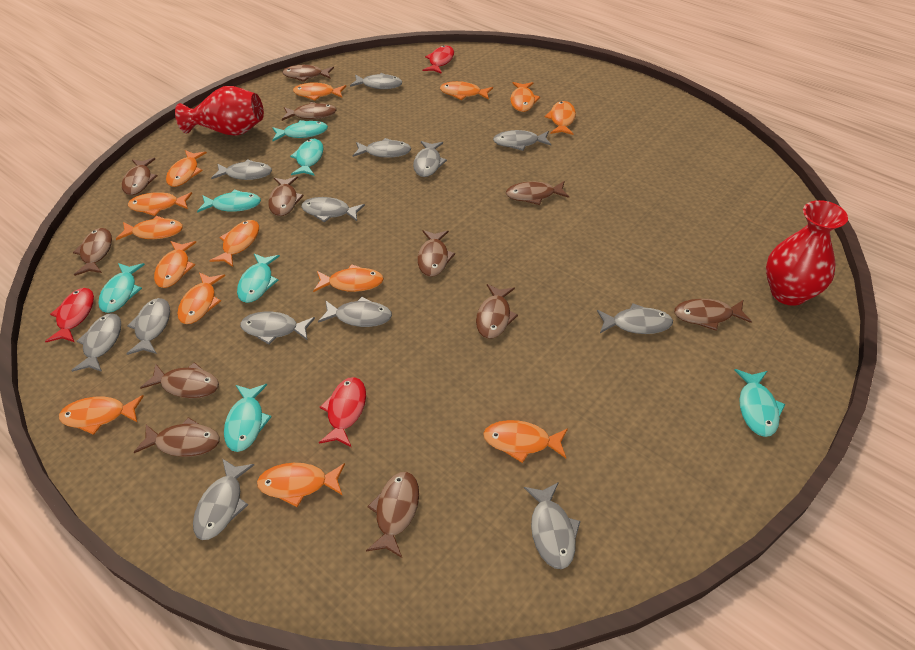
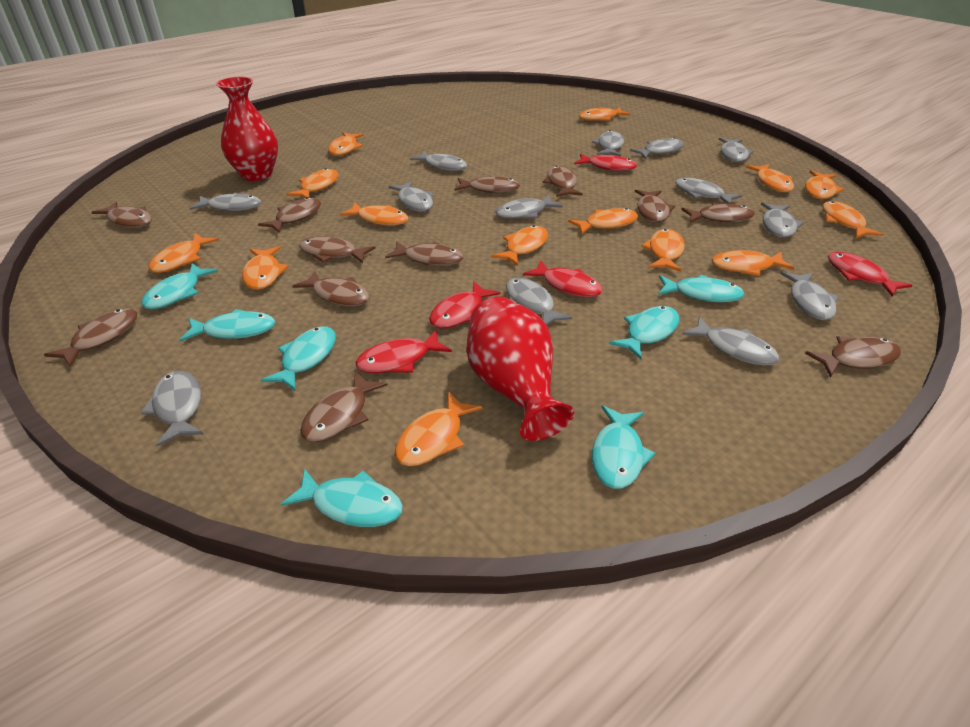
red fish: [45,288,94,342] [319,377,366,447] [423,45,454,74] = 3 -> [356,330,452,373] [429,281,501,328] [523,261,603,297] [574,154,637,171] [828,252,912,297] = 5

